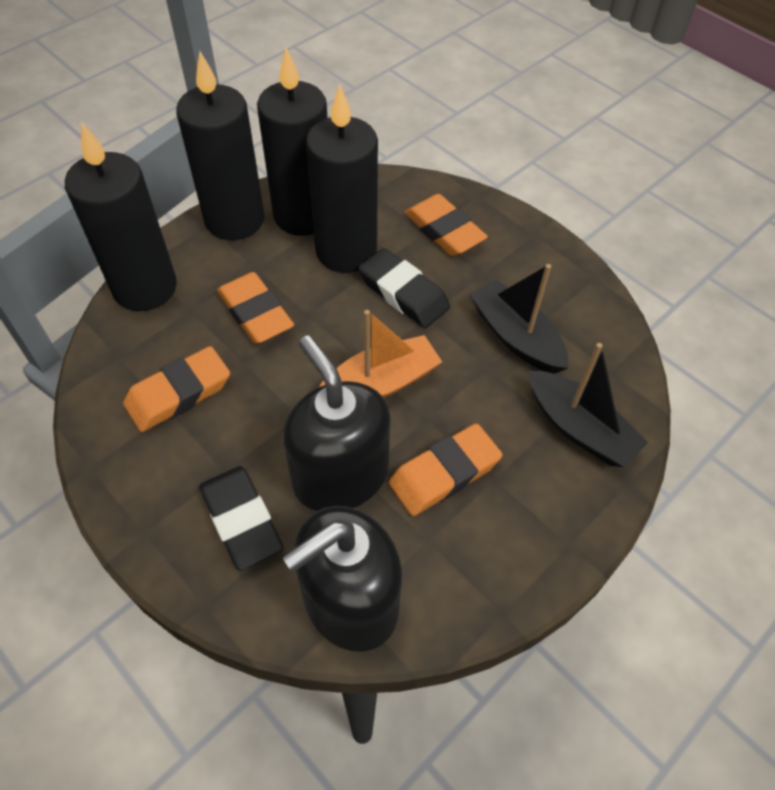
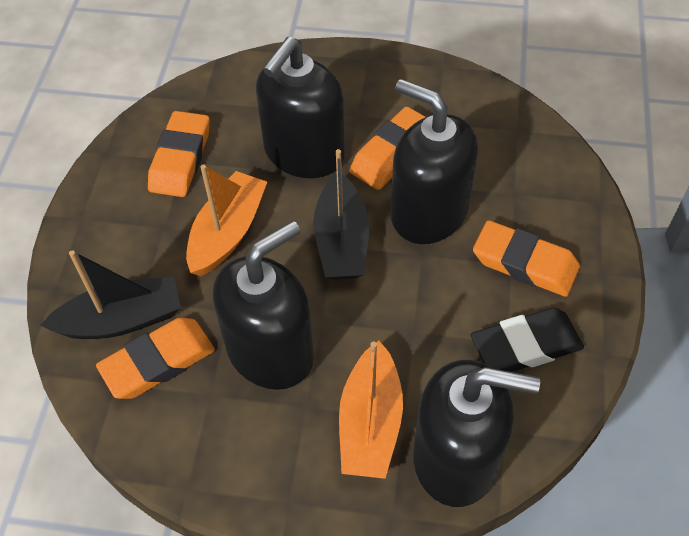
black candle: [65,123,177,311] [176,52,265,240] [257,47,327,236] [306,84,378,273] = 4 -> none = 0
black eraser: [199,466,283,571] [358,248,450,328] = 2 -> [471,308,584,372] = 1
black soap dispenser: [282,506,402,652] [283,335,391,511] = 2 -> [213,221,314,390] [256,37,345,178] [391,79,478,244] [413,359,540,507] = 4
orange boat: [319,310,442,398] = 1 -> [186,164,267,276] [339,341,403,479] = 2

